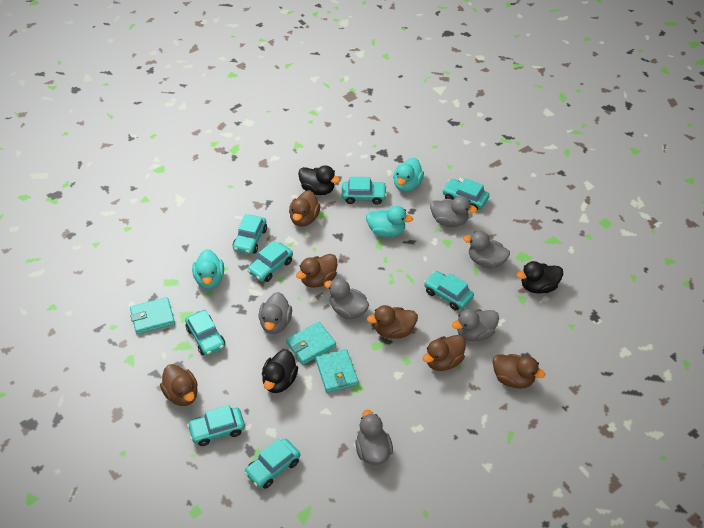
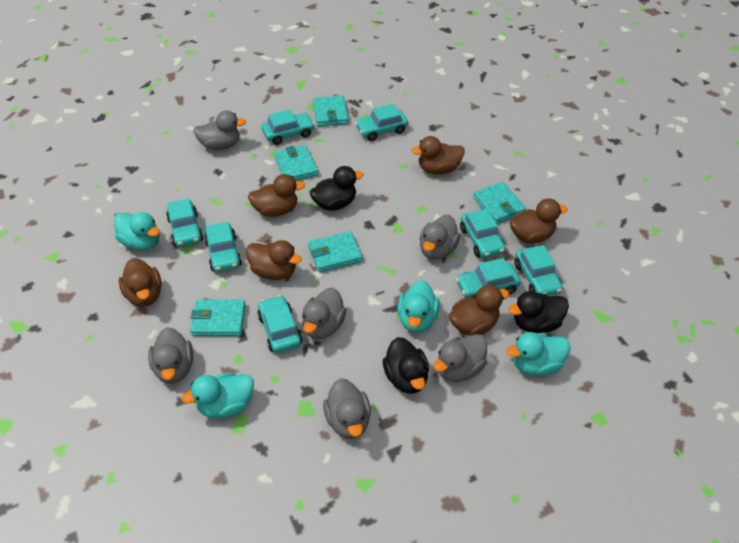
turquoise duck: [192,249,224,289] [366,206,413,237] [393,158,424,192] = 3 -> [114,212,160,251] [182,373,254,419] [397,280,440,333] [507,332,571,375] = 4
turquoise wallet: [130,297,175,334] [286,322,336,365] [316,349,358,393] = 3 -> [190,300,246,336] [274,145,318,181] [308,231,362,272] [313,95,349,126] [473,182,526,224] = 5

